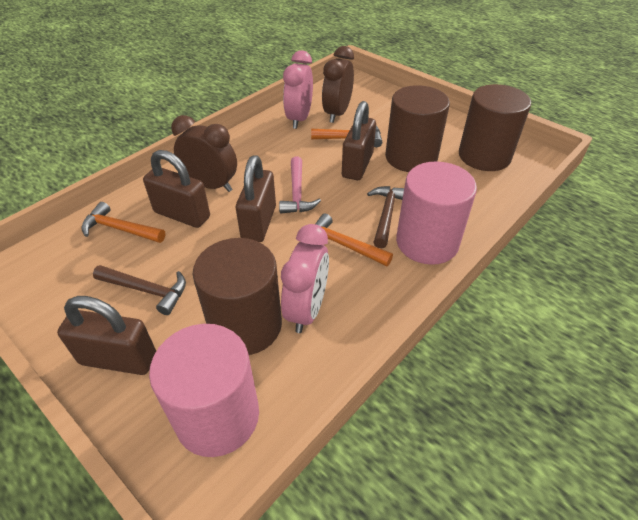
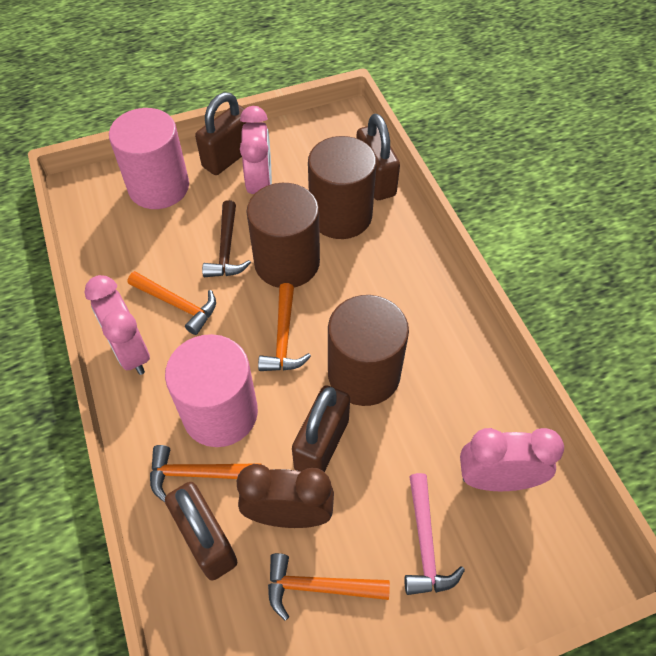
brown clock: [171,115,237,192] [322,46,354,123] = 2 -> [237,464,334,528] = 1
brown hammer: [93,265,186,315] [367,186,404,248] = 2 -> [202,200,251,277] = 1
orange hammer: [82,202,165,243] [311,126,382,147] [315,213,393,266] = 3 -> [128,271,216,335] [150,445,262,502] [258,283,311,371] [268,553,390,621] = 4
pink clock: [281,224,329,333] [283,50,313,129] = 2 -> [84,275,150,375] [240,106,272,194] [460,428,564,491] = 3

